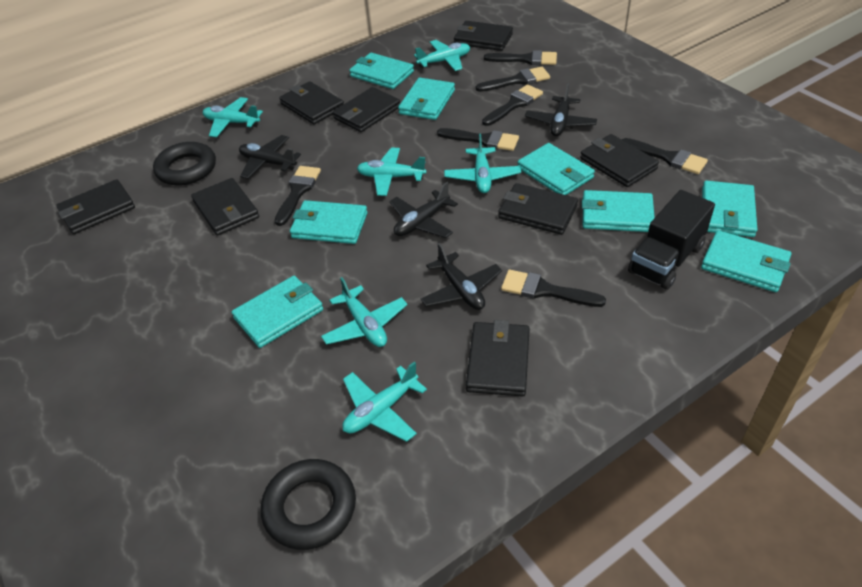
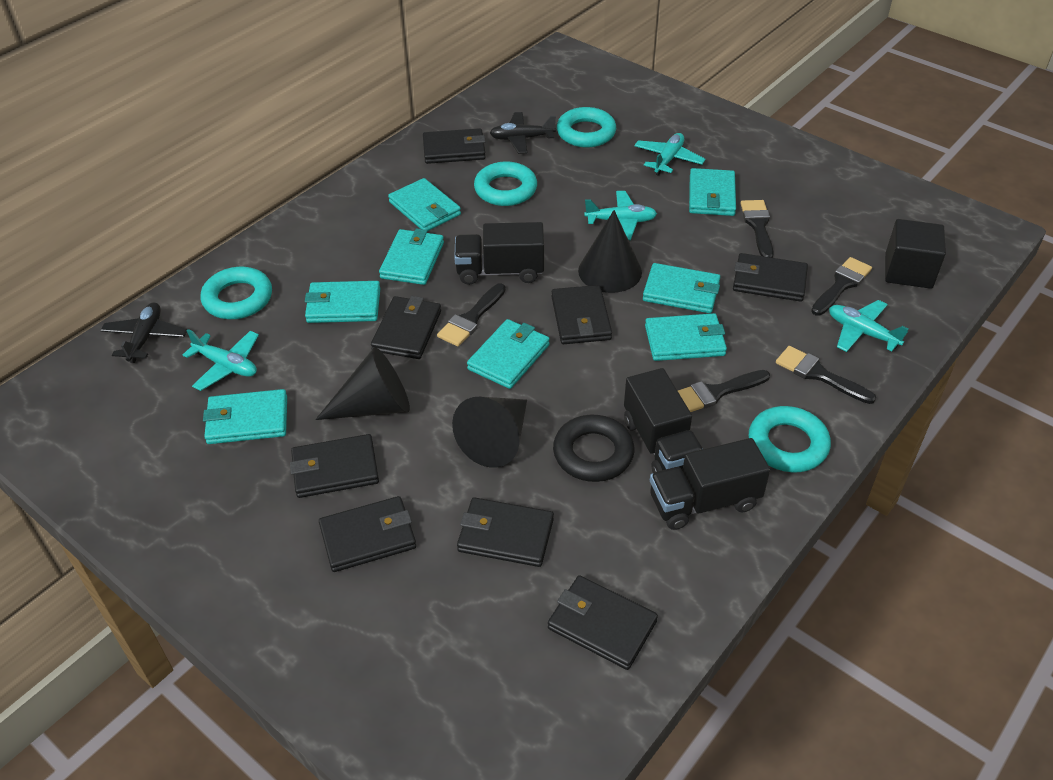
black brush: [275,166,321,226] [437,128,519,151] [476,67,550,92] [482,84,543,126] [484,50,557,65] [501,270,606,307] [622,138,708,174] = 7 -> [437,283,506,346] [678,370,770,412] [740,200,774,258] [776,346,876,404] [811,257,872,316] = 5
black cone: none = 0 -> [315,347,410,420] [452,397,527,468] [578,210,642,293] = 3
black cube: none = 0 -> [885,219,946,289] = 1
black plane: [239,135,301,179] [389,182,458,238] [420,243,502,310] [525,83,597,136] = 4 -> [100,302,187,363] [490,112,556,154] = 2
black ring: [153,142,216,185] [261,459,356,550] = 2 -> [553,415,635,482] = 1
black truck: [628,190,715,290] = 1 -> [454,222,544,285] [624,368,703,473] [650,438,770,530] = 3
turquoise plane: [203,97,263,137] [321,277,407,347] [342,361,427,442] [357,147,426,196] [414,40,470,71] [444,134,521,193] = 6 -> [183,329,259,391] [584,191,657,240] [634,133,706,176] [829,300,908,352] = 4
turquoise ring: none = 0 -> [201,267,272,319] [474,161,537,206] [557,107,616,147] [749,406,831,472] = 4

